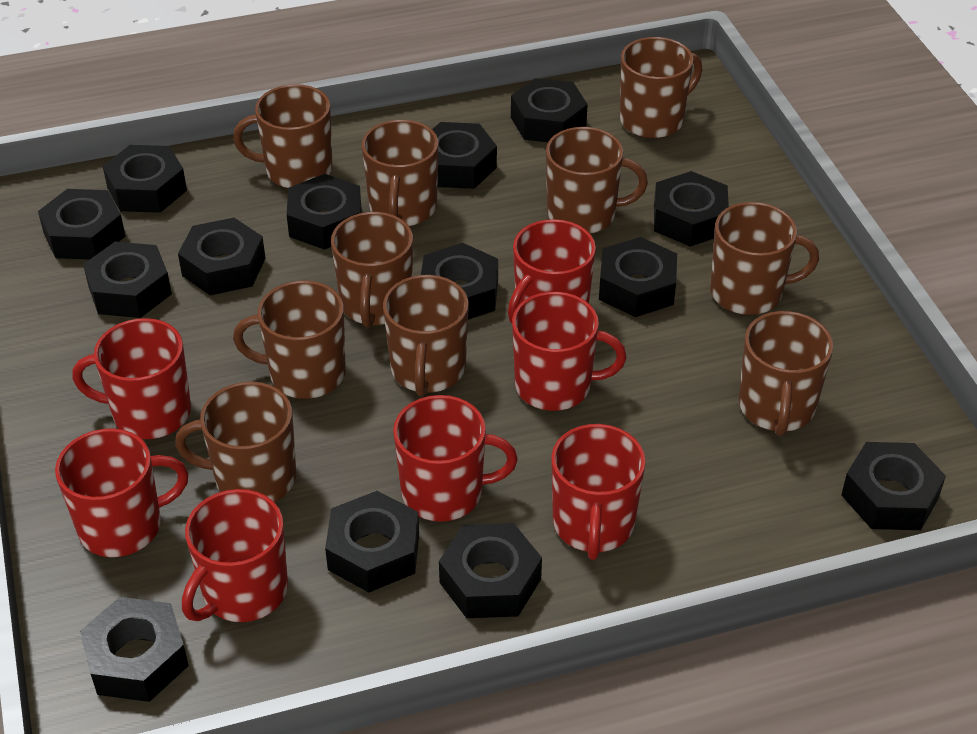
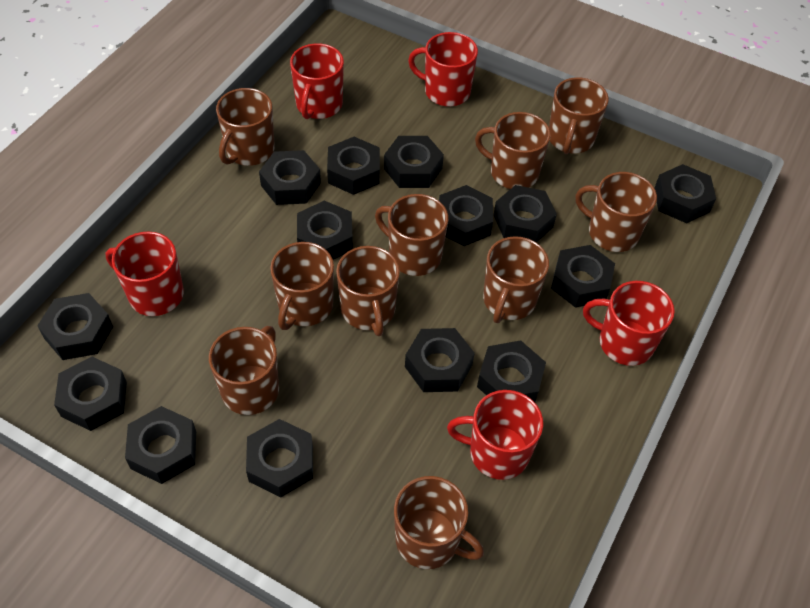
red mug: [55,428,188,557] [72,318,191,439] [182,489,288,622] [393,395,518,522] [508,219,596,323] [512,292,626,411] [551,424,646,560] = 7 -> [105,231,184,316] [290,43,344,119] [408,32,478,106] [447,390,543,480] [583,281,675,366] = 5

